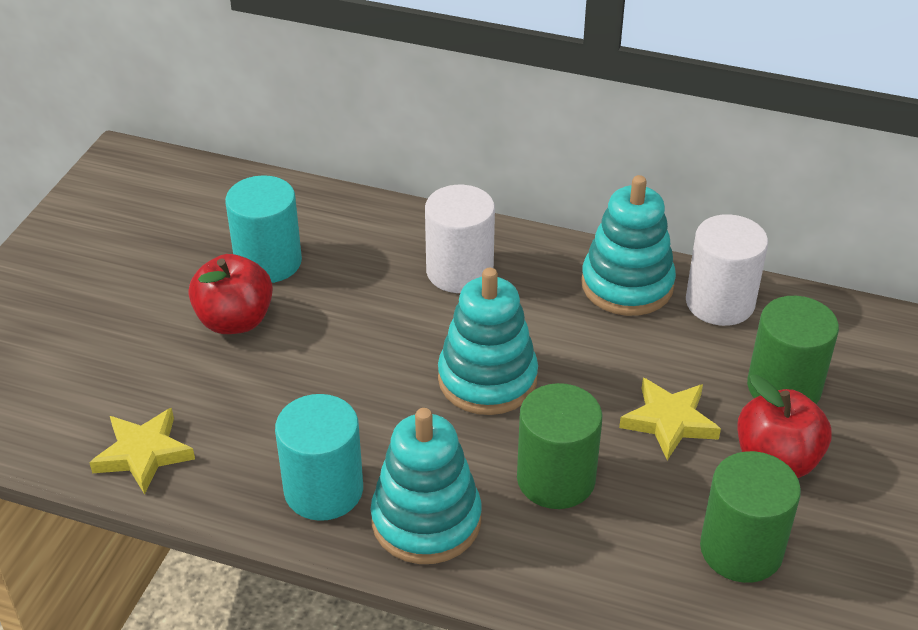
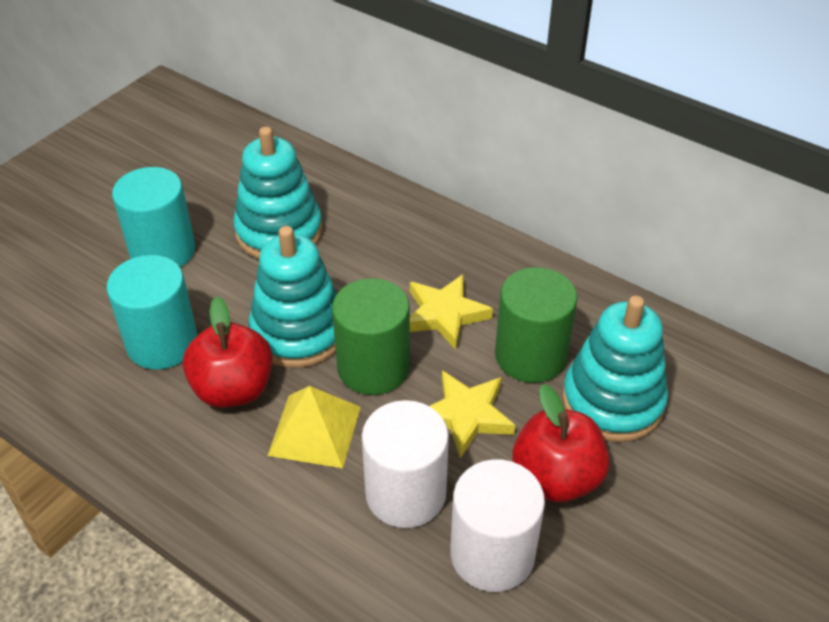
green cylinder: [517,383,602,509] [700,451,801,583] [747,296,839,404] = 3 -> [332,278,410,395] [495,267,578,383] = 2
yellow pyramid: none = 0 -> [268,386,361,468] = 1

